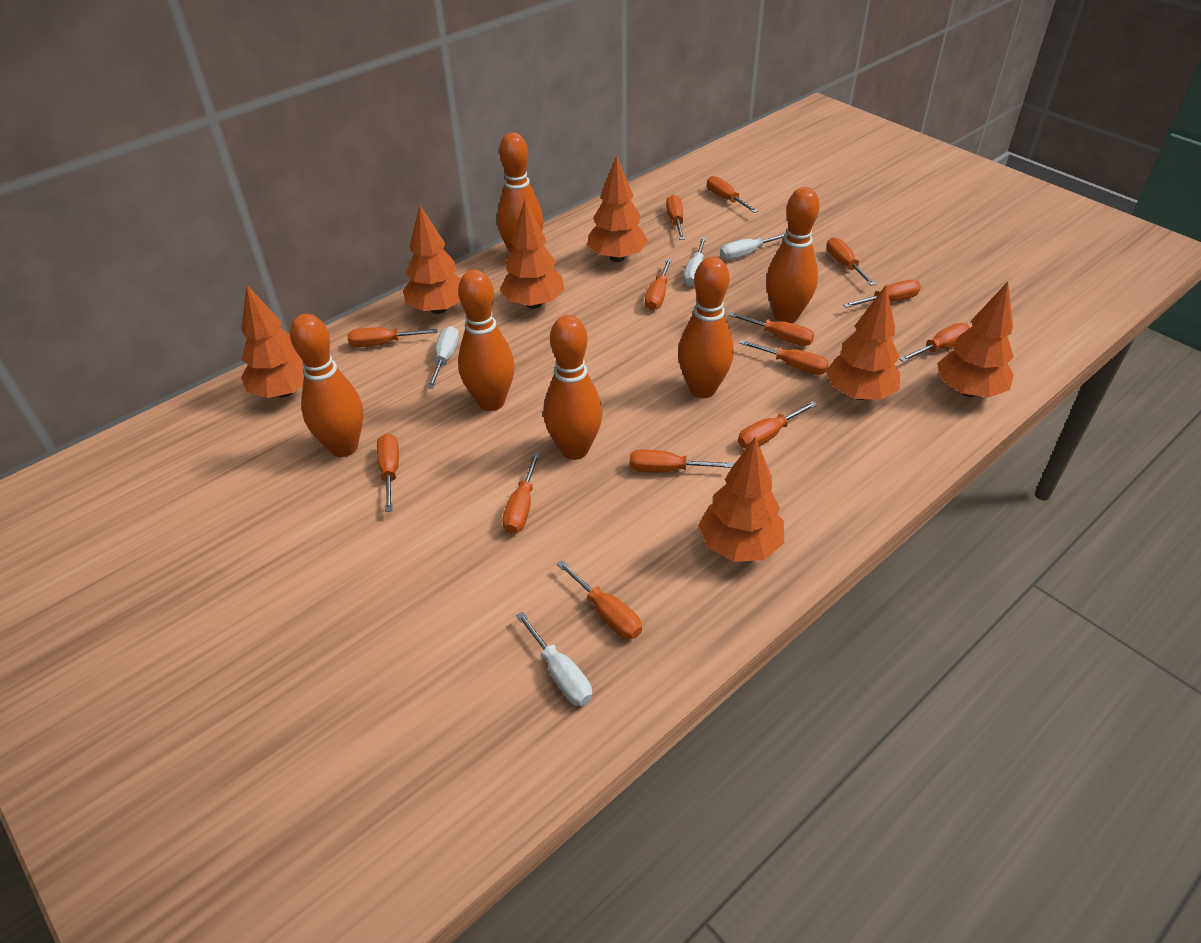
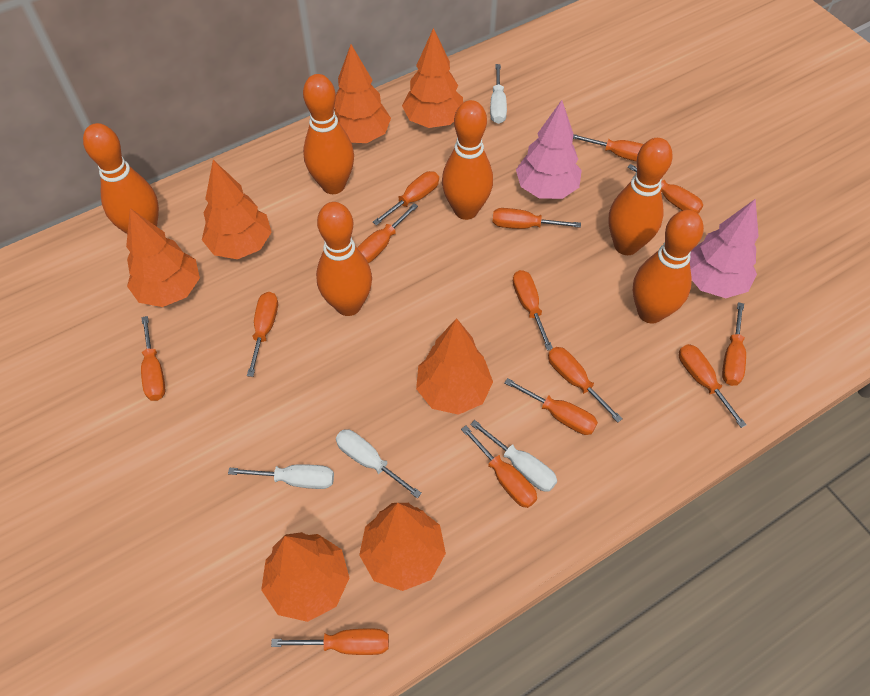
pink tree: none = 0 -> [516,100,582,199] [690,199,759,298] = 2

